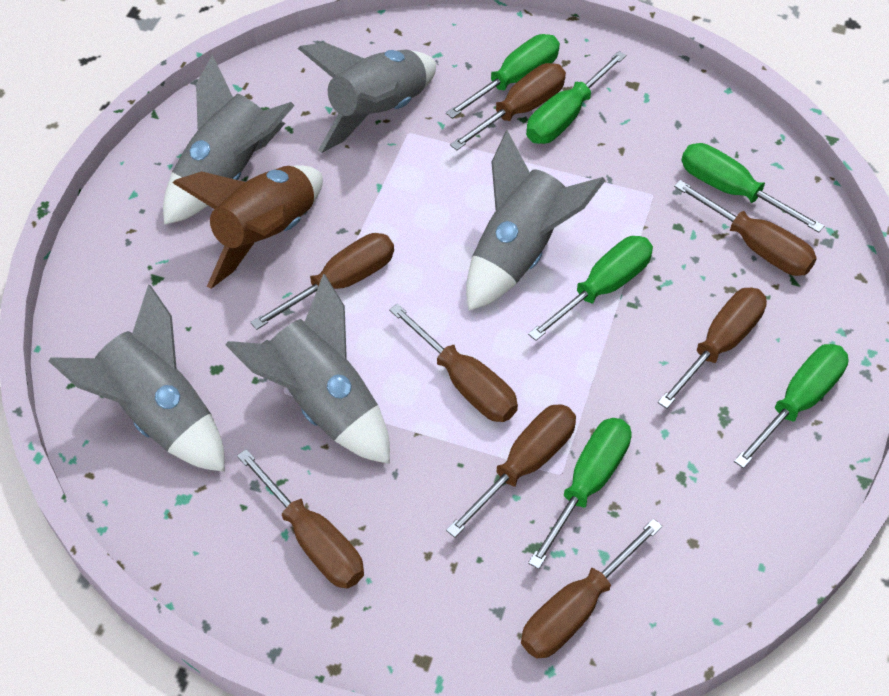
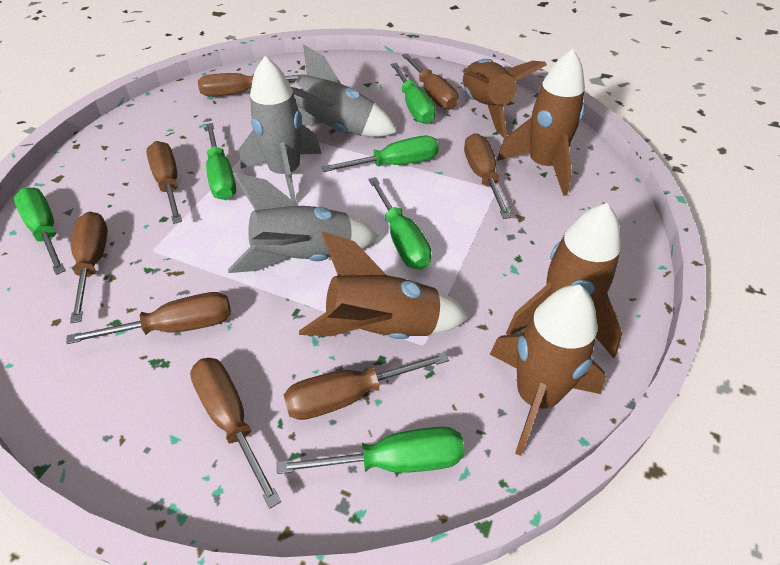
brown rocket: [173,166,323,289] = 1 -> [299,231,469,339] [463,59,547,138] [490,285,606,456] [497,49,585,196] [506,203,622,358] = 5
grey rocket: [49,285,225,472] [163,55,295,225] [225,274,390,464] [298,42,436,153] [466,130,606,311] = 5 -> [228,173,379,273] [239,56,321,204] [291,45,397,137] = 3

